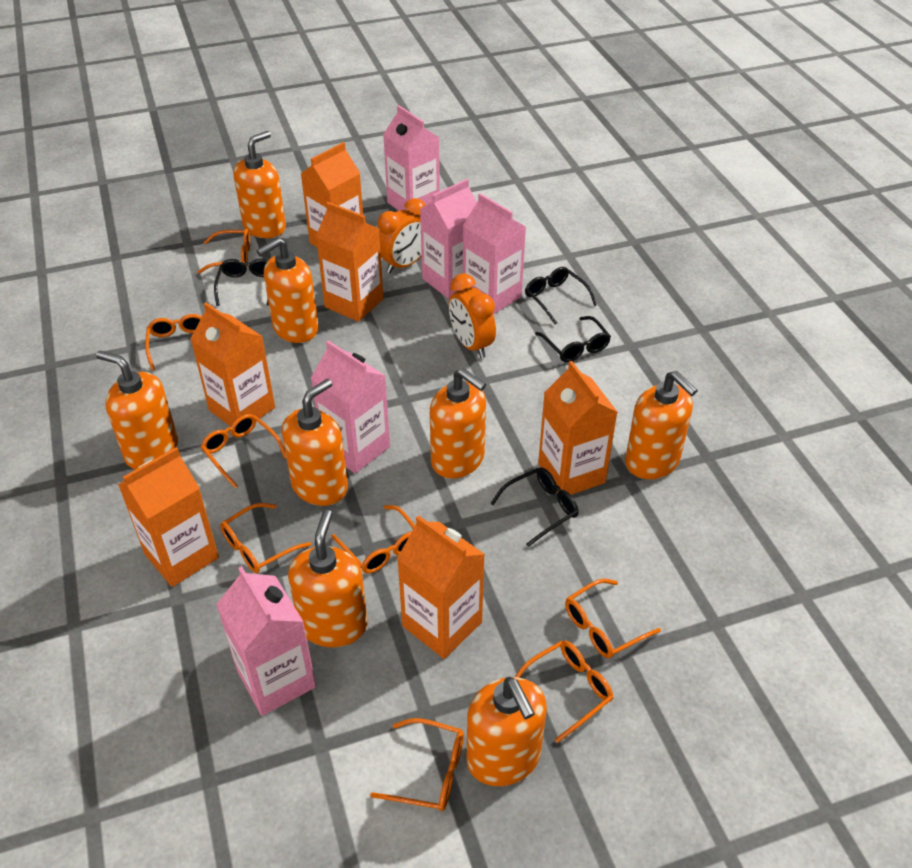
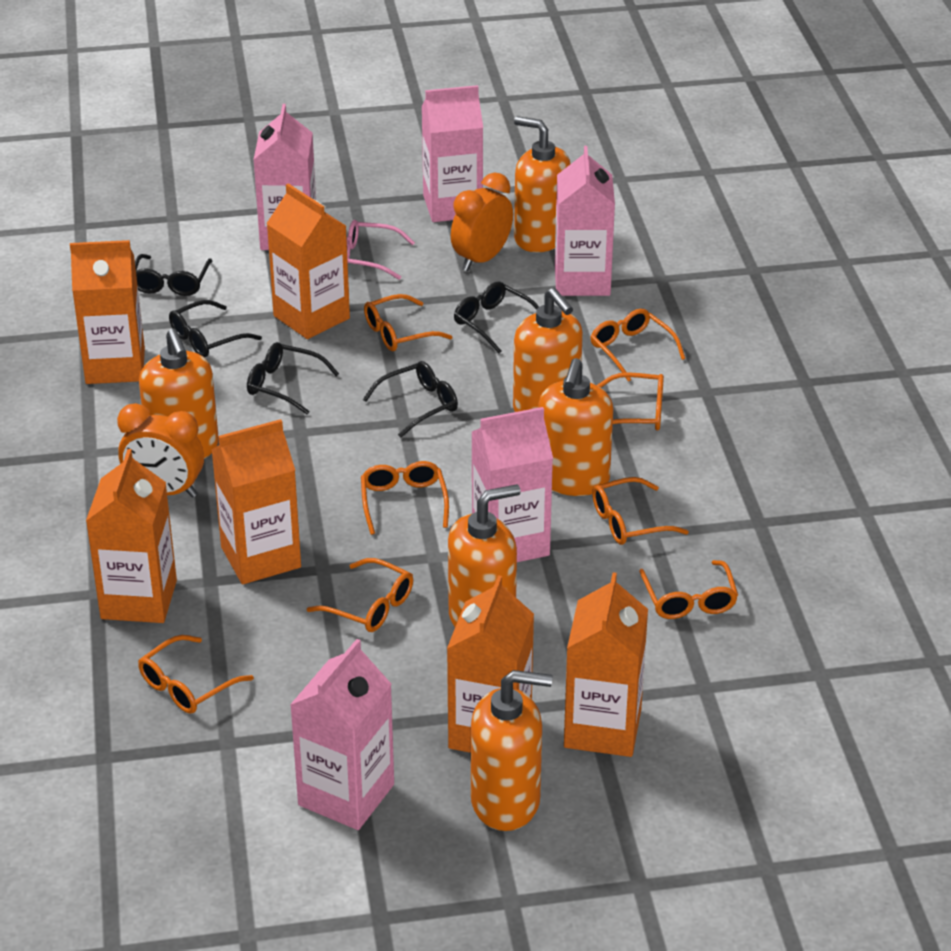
black glasses: [214,259,269,306] [490,467,579,547] [525,267,597,325] [535,316,611,362] = 4 -> [135,254,213,296] [169,300,262,358] [247,342,339,414] [363,361,458,438] [454,282,539,353] = 5
orange soap dispenser: [96,351,178,470] [233,131,286,238] [257,237,319,343] [282,379,348,506] [288,510,368,647] [430,368,486,479] [467,677,547,786] [625,371,698,479] = 8 -> [139,329,219,459] [448,484,521,627] [471,670,552,831] [513,288,583,412] [514,116,571,252] [538,358,613,496] = 6
pink glasses: none = 0 -> [347,220,415,280] = 1

